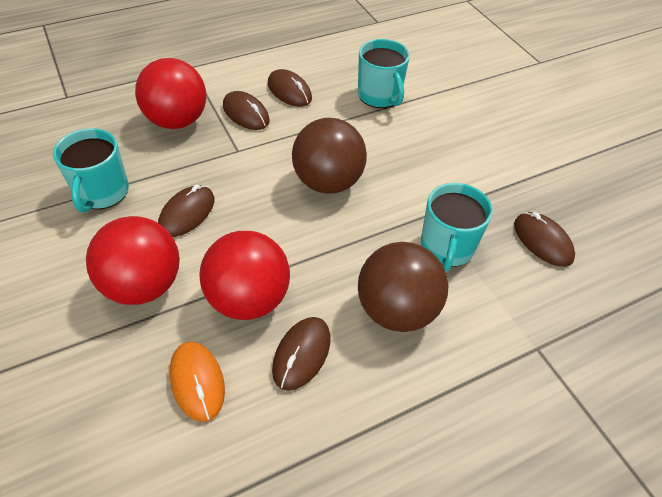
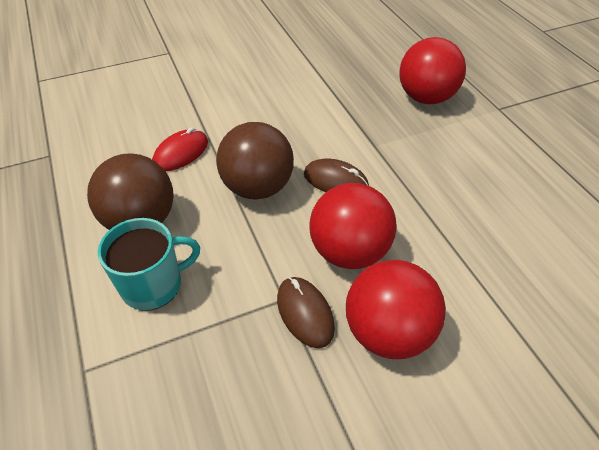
brown mouse: [158,185,215,237] [223,91,270,130] [268,69,312,107] [272,317,331,391] [514,212,575,267] = 5 -> [277,277,335,348] [304,159,369,192] = 2
orange mouse: [170,341,225,422] = 1 -> none = 0
red mouse: none = 0 -> [152,127,208,171] = 1
turquoise mug: [53,128,129,213] [358,39,410,108] [421,183,493,272] = 3 -> [98,218,200,311] = 1

